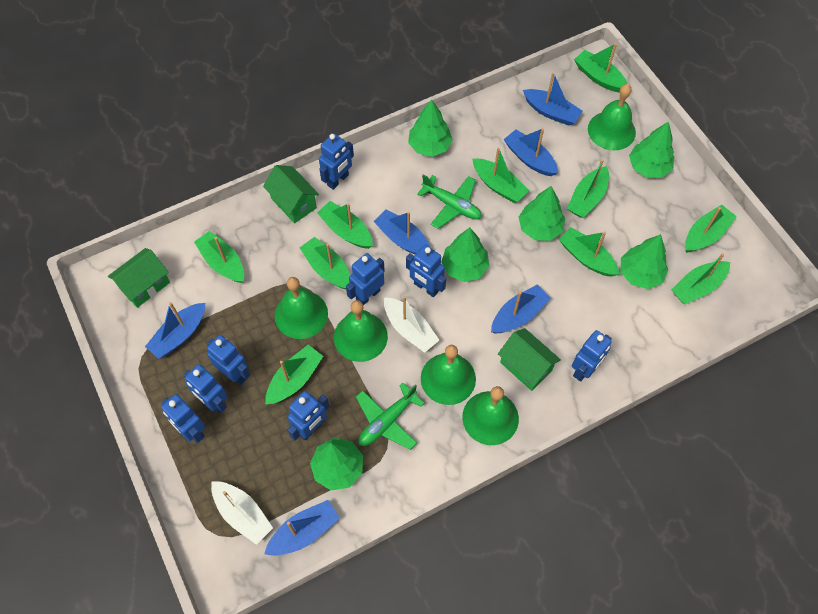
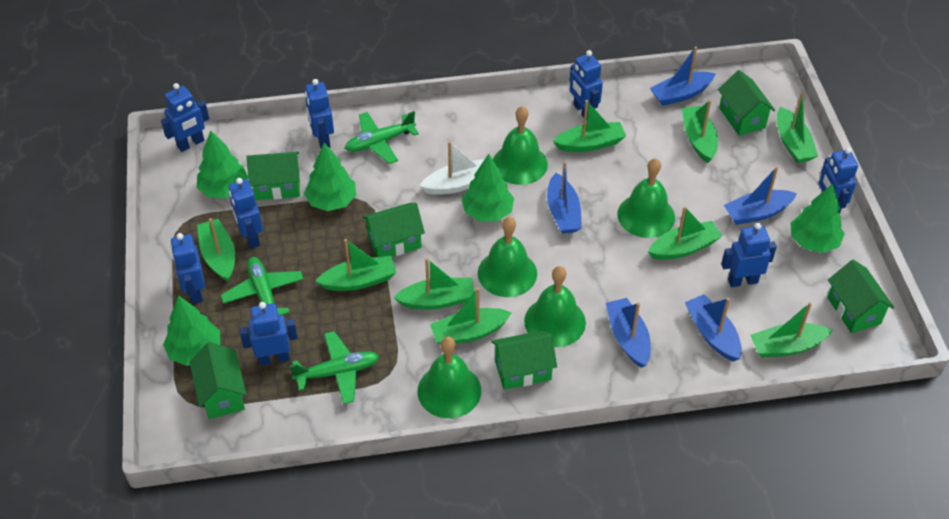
blue boat: [145,302,205,359] [264,500,340,556] [373,209,430,254] [491,284,551,334] [504,128,558,176] [523,72,583,126] = 6 -> [547,161,582,234] [606,298,651,368] [650,47,716,106] [685,294,742,361] [724,166,797,225] = 5
green boat: [194,231,244,283] [266,345,323,405] [300,237,350,289] [317,201,373,249] [473,147,529,203] [559,227,620,277] [567,159,609,218] [574,43,628,92] [671,253,730,304] [685,205,737,253] = 10 -> [197,218,235,282] [316,239,396,291] [393,258,475,310] [430,287,512,344] [553,100,626,152] [648,206,722,260] [682,100,718,163] [750,302,833,357] [777,93,818,163] = 9
green house: [108,248,170,308] [263,165,319,223] [498,328,561,391] = 3 -> [189,342,246,419] [246,152,300,200] [362,203,425,257] [491,330,557,390] [718,70,775,136] [827,260,894,333] = 6
green plane: [356,383,425,450] [417,174,482,229] = 2 -> [221,257,304,315] [290,331,379,404] [345,111,419,164] = 3
green tree: [310,438,363,490] [408,99,453,157] [441,227,489,282] [519,186,565,241] [621,234,668,289] [629,121,674,178] = 6 -> [163,295,220,366] [197,130,248,198] [304,143,356,211] [462,154,514,221] [790,184,844,253] = 5
white boat: [211,481,273,545] [384,296,439,353] = 2 -> [420,141,485,195] = 1

